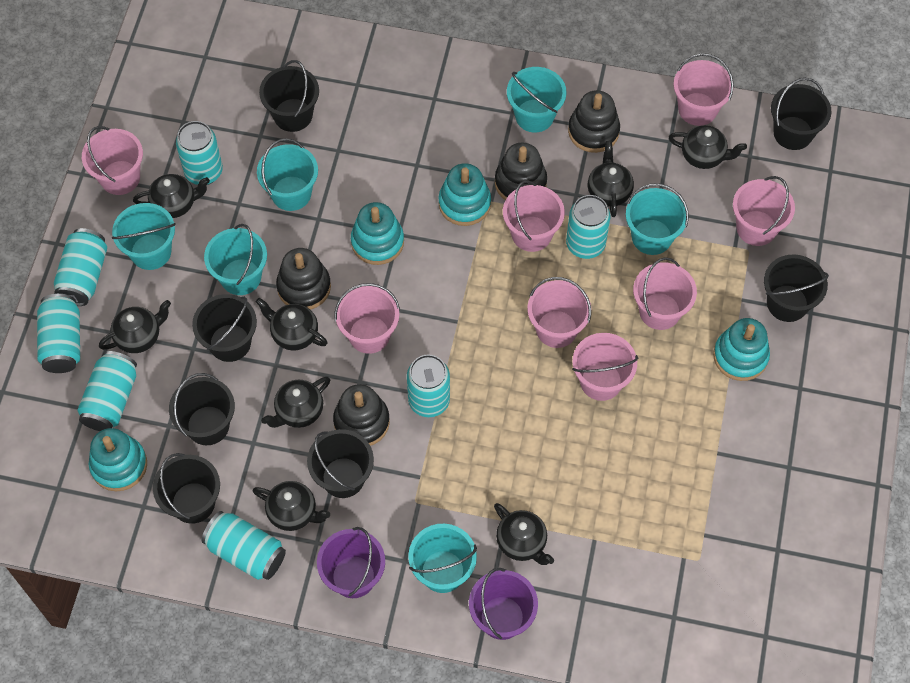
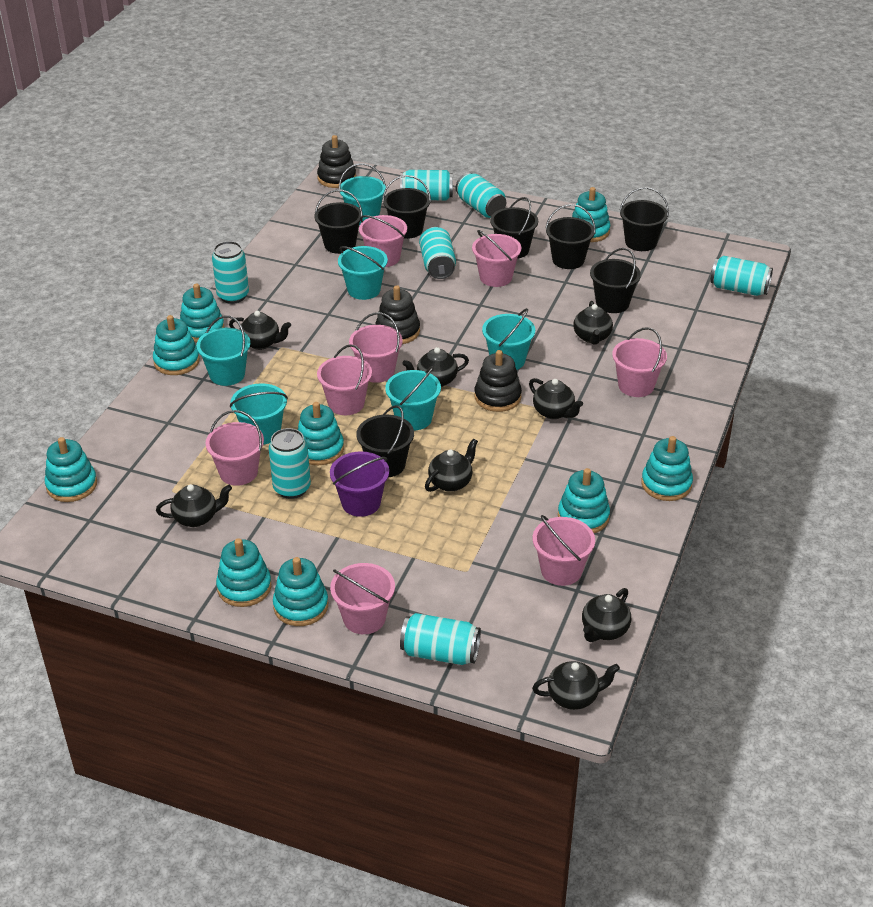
black stacking toy: [276,248,331,310] [333,384,390,446] [495,142,547,200] [568,90,620,153] = 4 -> [317,135,356,188] [375,285,420,344] [474,350,522,412] = 3
purple bucket: [317,527,385,598] [469,568,538,640] = 2 -> [330,451,389,517] = 1
turquoise stacking toy: [89,428,147,491] [351,202,404,265] [438,163,491,226] [713,318,770,381] = 4 -> [45,437,97,502] [153,315,200,375] [180,284,224,342] [216,538,272,607] [273,557,328,626] [297,402,344,465] [558,468,610,533] [572,187,610,242] [641,436,693,501] = 9

